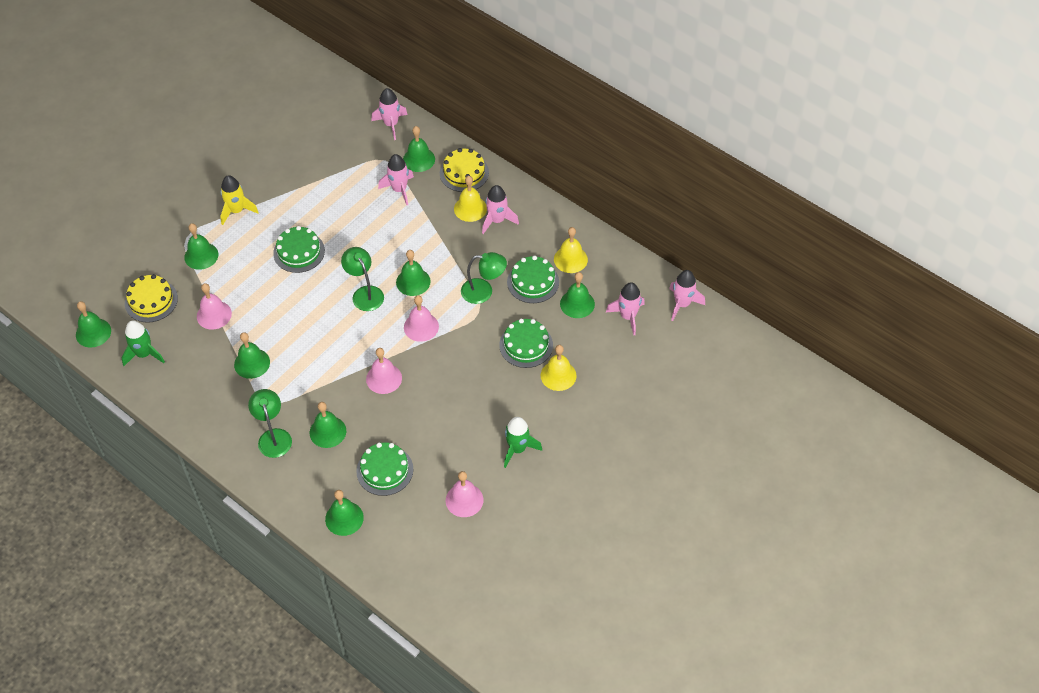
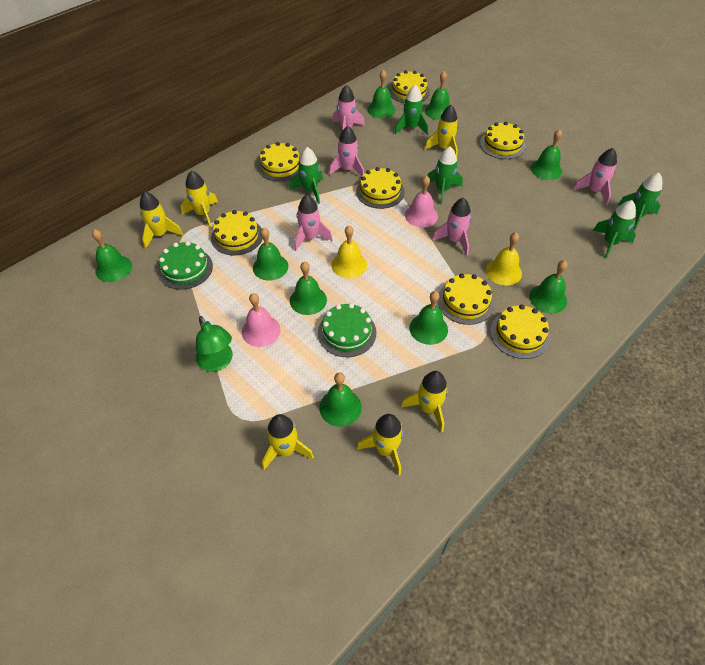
green bell: [76,301,111,348] [184,223,219,270] [234,332,270,379] [310,402,346,448] [325,490,364,536] [396,250,431,296] [403,126,435,172] [560,272,595,318] = 8 -> [92,229,132,282] [253,228,288,281] [290,262,327,315] [319,373,362,427] [368,69,396,118] [409,291,448,345] [425,71,450,120] [529,260,568,313] [531,129,562,180] = 9
green cake: [273,226,325,273] [356,442,413,496] [499,319,553,368] [507,256,559,303] = 4 -> [158,241,213,290] [318,303,376,357] = 2
green lamp: [248,389,292,458] [341,247,384,311] [461,252,507,304] = 3 -> [196,316,233,372] = 1
green rocket: [122,321,165,366] [504,417,542,468] = 2 -> [290,147,323,204] [394,85,428,135] [427,146,463,204] [593,200,636,258] [618,173,662,231] = 5
pink bell: [197,283,232,329] [366,348,402,394] [404,295,439,342] [445,471,484,517] = 4 -> [242,293,280,347] [405,175,438,228] = 2
yellow bell: [454,176,487,222] [541,345,577,391] [554,227,588,273] = 3 -> [332,226,367,278] [486,232,522,285] = 2
yellow cake: [125,274,178,323] [440,148,489,192] = 2 -> [211,210,263,255] [257,142,300,181] [356,167,405,209] [389,70,430,103] [437,273,494,325] [480,122,526,159] [490,304,550,359] = 7
yellow rocket: [220,175,259,225] = 1 -> [140,192,183,249] [181,171,218,228] [262,414,314,470] [357,414,404,475] [401,371,448,432] [425,105,458,158] = 6

